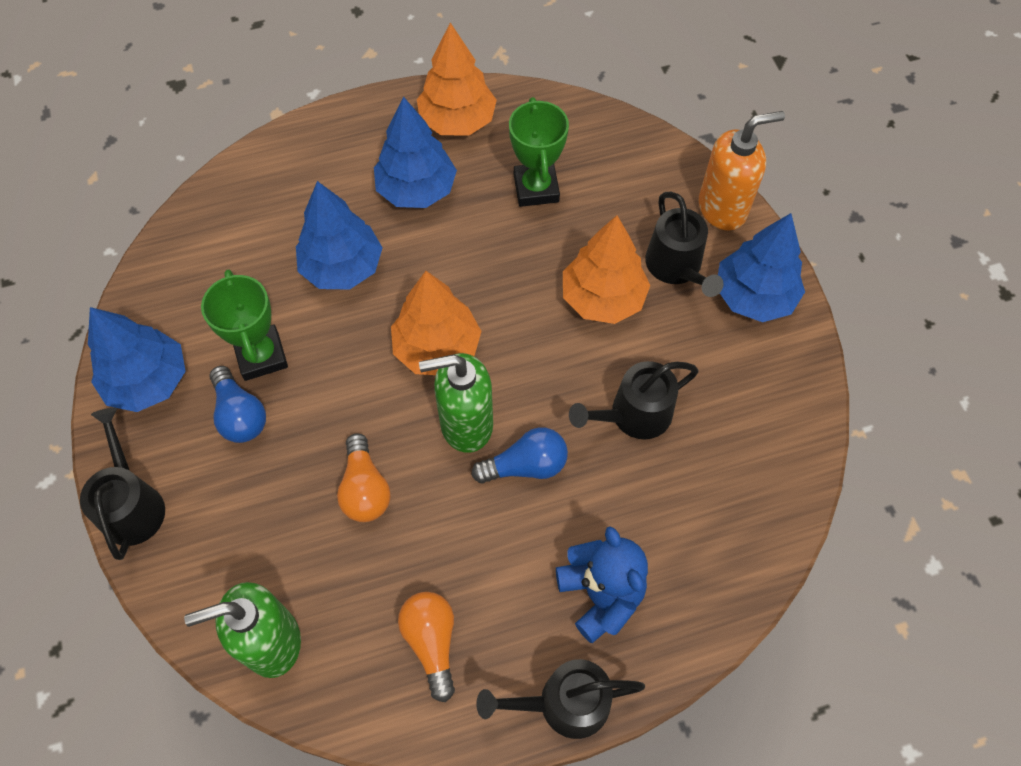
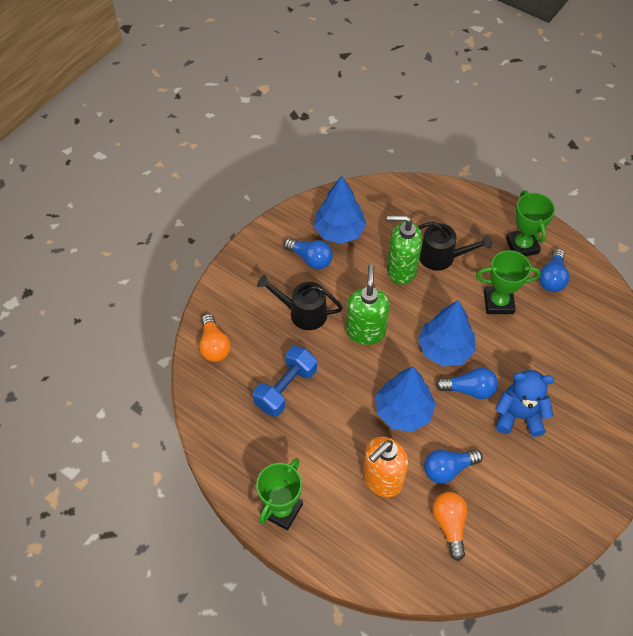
black watering can: [80,408,165,560] [476,659,645,739] [569,361,699,439] [645,192,724,297] = 4 -> [257,275,343,330] [418,222,492,271] = 2
blue dumbbell: none = 0 -> [253,346,317,417] = 1
blue light bulb: [209,366,266,443] [471,427,568,484] = 2 -> [284,238,333,269] [424,449,483,484] [435,367,498,399] [539,249,569,292] = 4
blue tree: [88,307,186,412] [296,181,383,290] [374,96,457,208] [718,213,805,322] = 4 -> [314,176,367,244] [376,367,436,432] [418,300,475,366] = 3
green trophy: [201,269,288,381] [509,97,569,207] = 2 -> [256,458,303,531] [476,250,541,314] [506,191,555,257] = 3
orange tree: [391,271,482,375] [417,22,497,135] [563,216,650,324] = 3 -> none = 0

